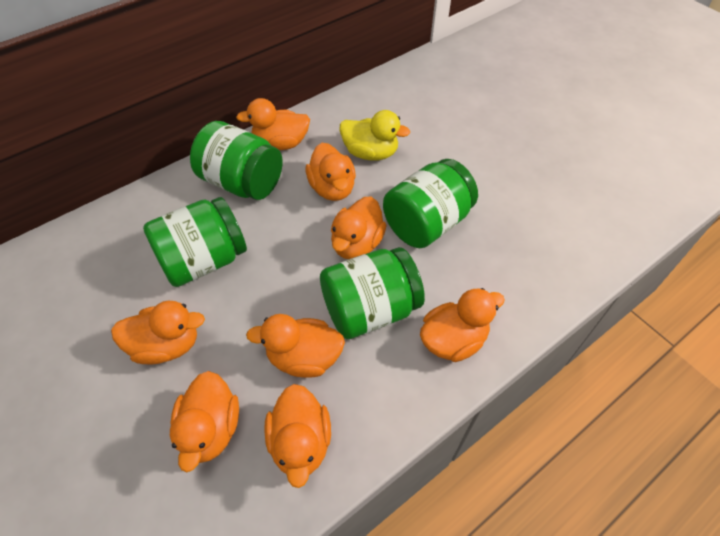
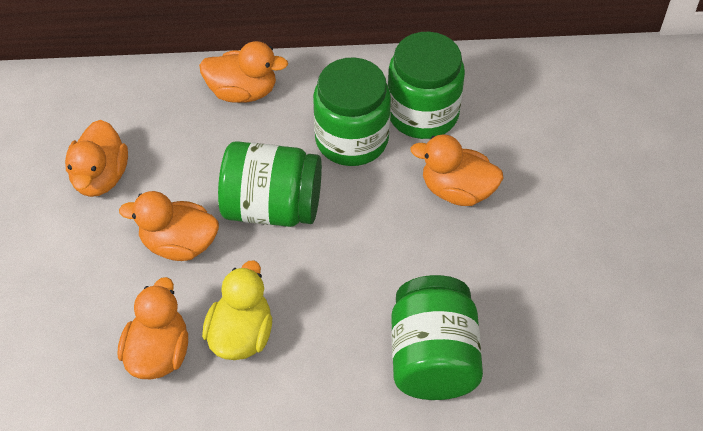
orange duck: [111,301,205,364] [170,371,239,472] [236,98,310,150] [246,314,345,378] [264,384,331,488] [306,143,356,201] [331,197,387,259] [420,288,505,362] = 8 -> [65,120,128,197] [118,277,188,379] [119,191,219,261] [199,41,288,103] [411,134,504,206] = 5

